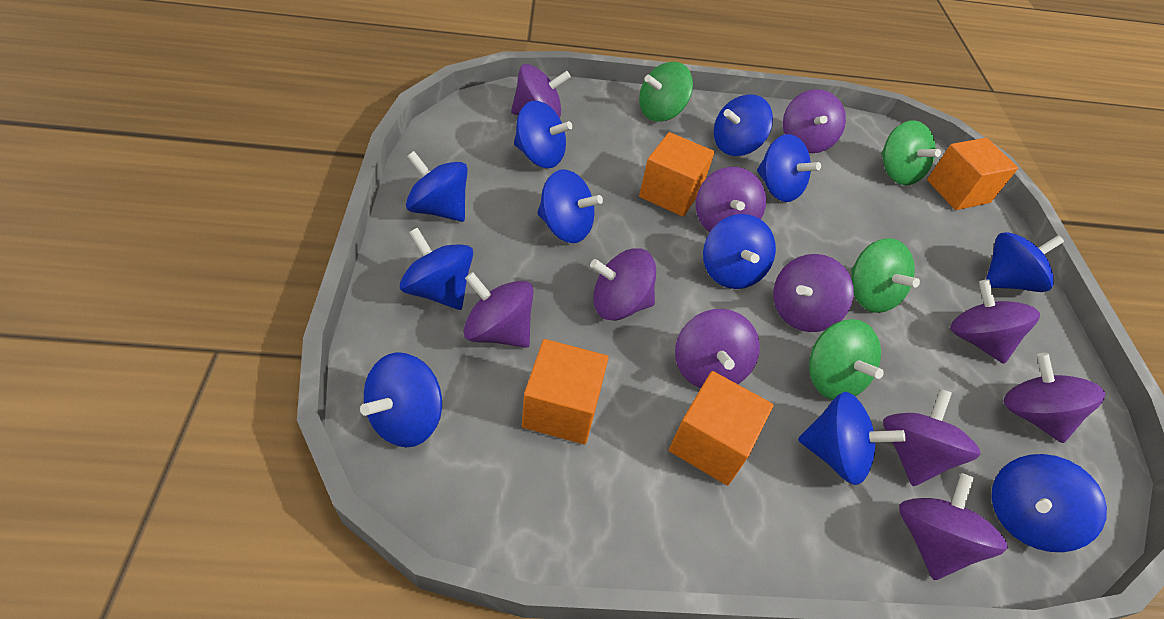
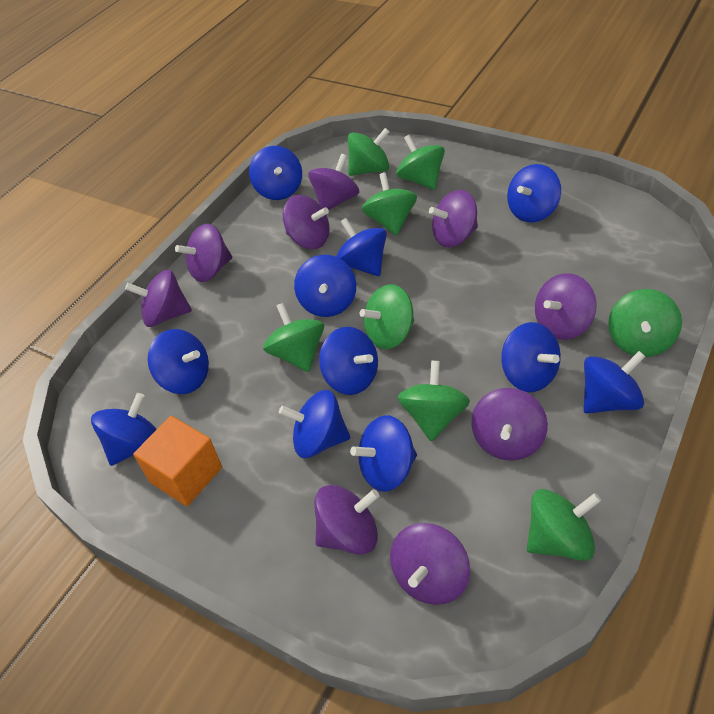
green spinning top: [639,62,693,122] [809,319,884,400] [851,238,920,313] [881,120,941,185] = 4 -> [263,303,324,372] [348,128,389,176] [360,284,414,349] [362,173,417,236] [396,135,445,190] [398,361,470,442] [527,489,601,561] [608,289,682,357] = 8
orange cube: [522,339,608,444] [639,132,714,217] [669,371,773,485] [927,138,1018,210] = 4 -> [133,416,222,506] = 1
purple spinning top: [463,272,534,348] [511,64,571,118] [590,248,656,321] [675,309,760,388] [696,167,766,232] [773,254,854,332] [783,89,846,153] [883,389,981,486] [899,473,1008,580] [950,279,1040,364] [1003,353,1105,443] = 11 -> [125,269,192,327] [175,224,232,282] [283,195,330,249] [308,154,360,210] [314,485,379,555] [390,523,470,605] [429,190,478,247] [472,388,548,461] [535,273,597,340] = 9

